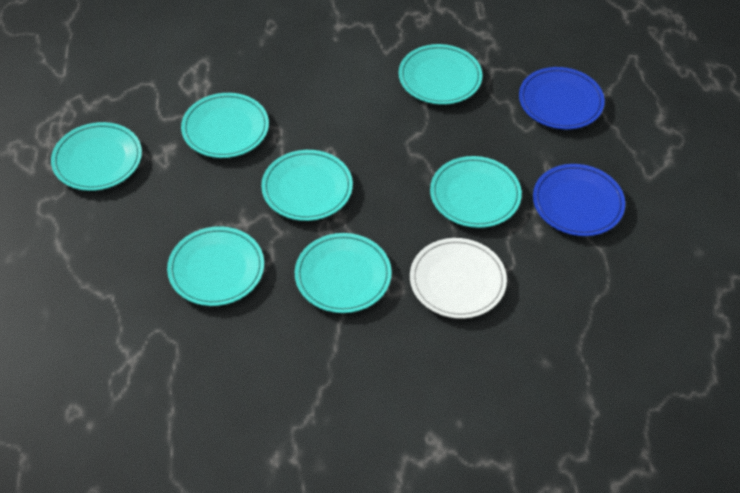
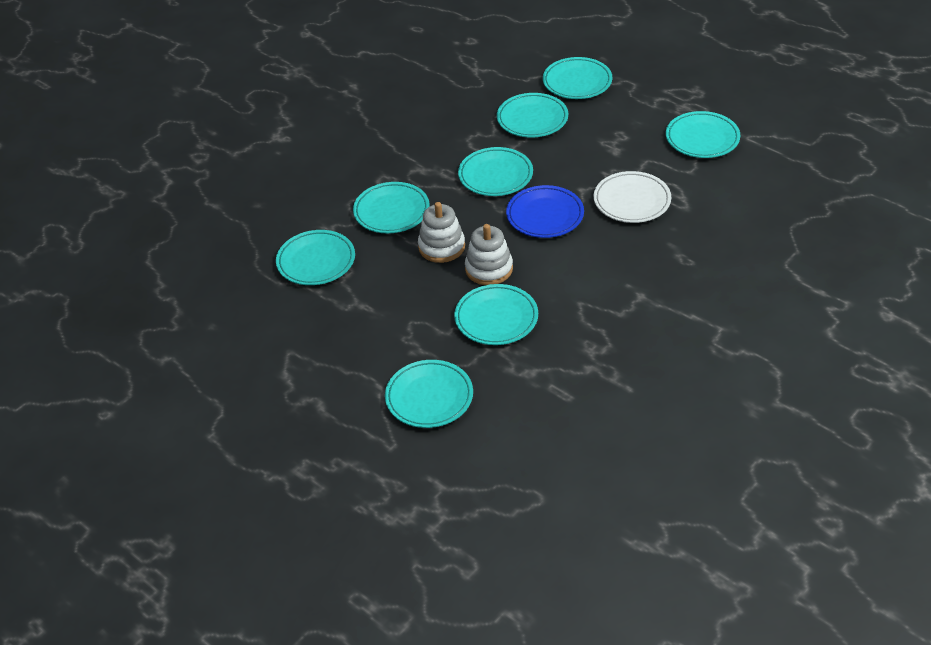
blue plate: [519,67,605,129] [533,164,625,236] = 2 -> [506,185,584,238] = 1
turquoise plate: [51,122,142,191] [167,226,264,306] [181,93,269,158] [261,150,353,221] [295,233,392,313] [399,44,482,105] [430,156,522,228] = 7 -> [276,230,355,285] [353,182,430,233] [385,360,473,428] [454,284,538,345] [458,147,533,196] [497,93,568,137] [543,57,612,99] [666,111,740,158] = 8
white stacking toy: none = 0 -> [418,202,465,263] [465,224,513,285] = 2

